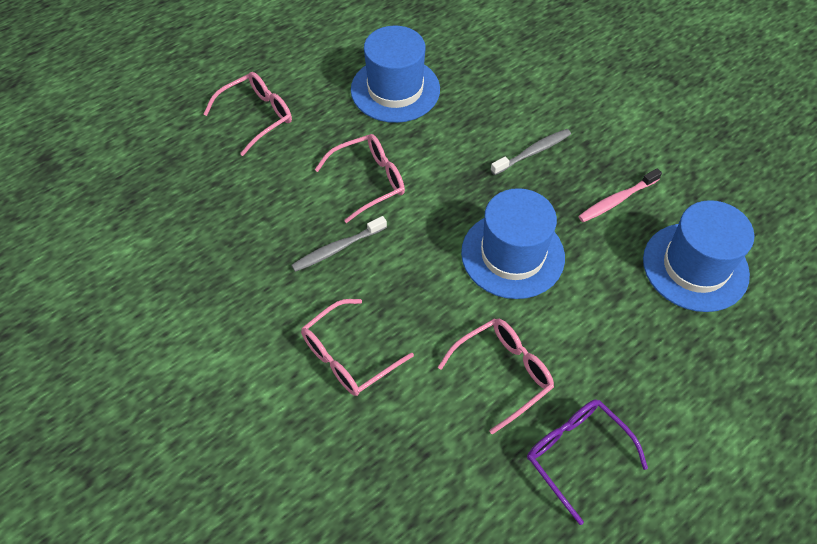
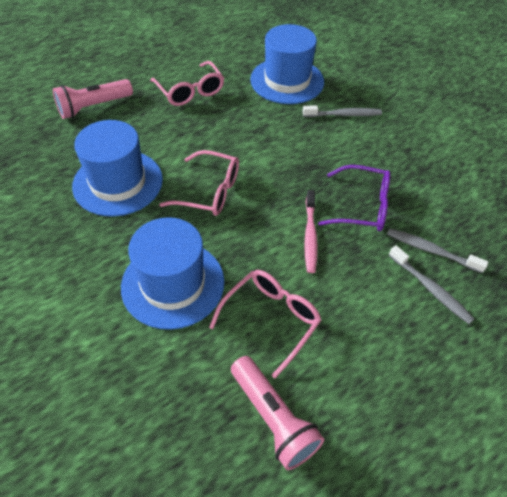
grey toothbrush: [291,216,387,272] [490,129,571,175] = 2 -> [303,105,382,117] [387,228,488,273] [389,245,474,324] = 3
pink flashlight: none = 0 -> [53,79,133,119] [231,356,324,470] = 2
pink glasses: [204,72,292,156] [301,299,414,396] [315,134,405,223] [438,319,554,434] = 4 -> [150,61,224,106] [159,150,239,216] [209,270,321,378] = 3

